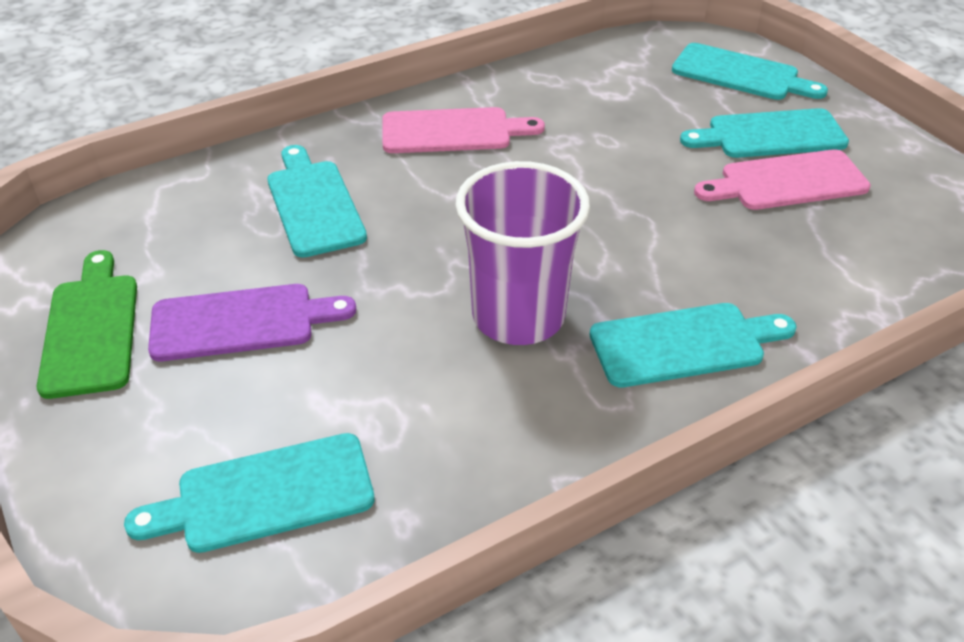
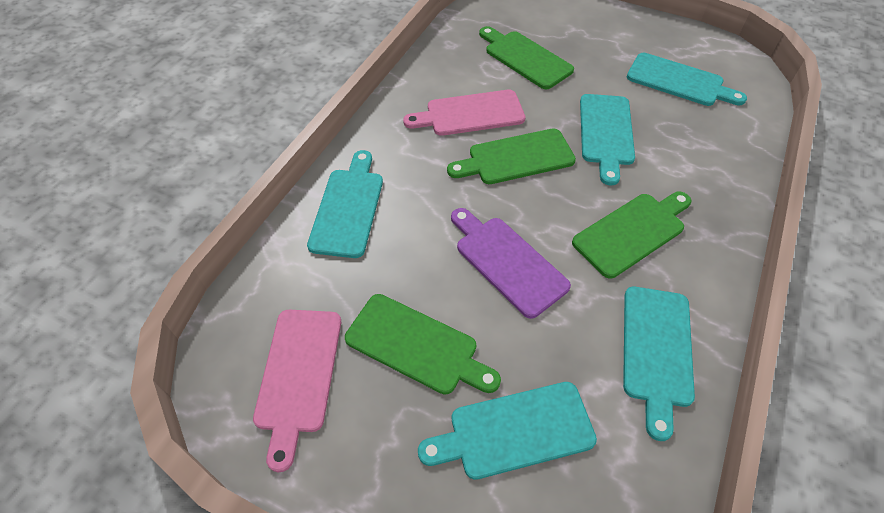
green cutting board: [37,250,137,399] = 1 -> [345,294,501,395] [447,128,576,184] [479,26,574,89] [572,192,692,279] = 4
purple cup: [455,161,590,345] = 1 -> none = 0

